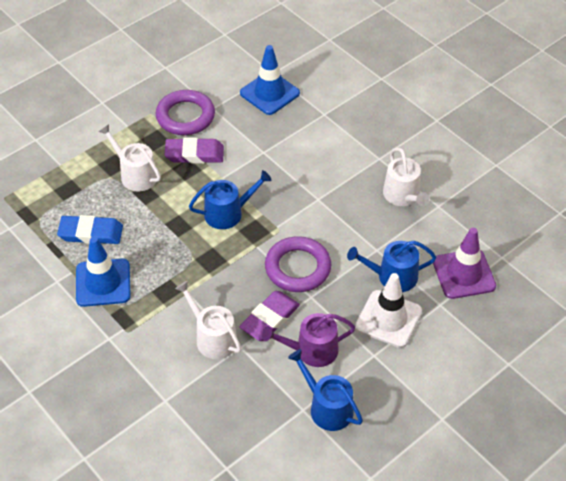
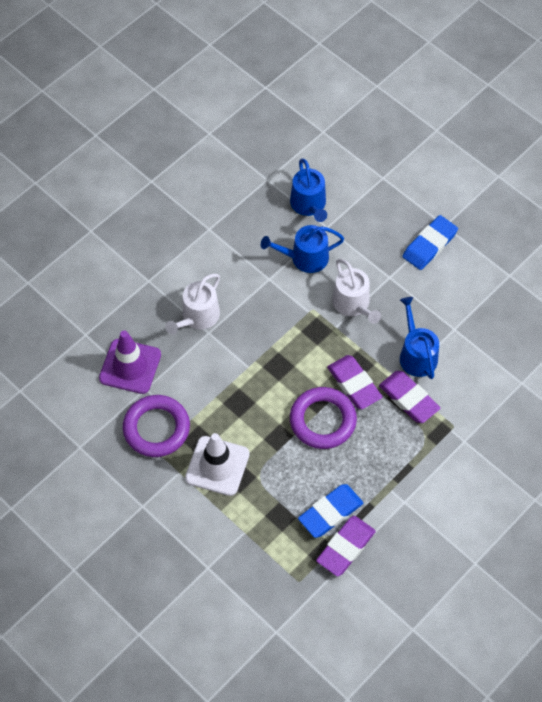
blue eraser: [57,215,123,244] = 1 -> [298,484,364,538] [403,215,458,270] = 2
blue traffic cone: [76,236,131,307] [240,45,300,115] = 2 -> none = 0
purple eraser: [164,138,224,163] [239,291,300,341] = 2 -> [316,516,376,577] [327,355,383,409] [379,371,440,423] = 3
purple watering can: [262,313,355,367] = 1 -> none = 0
white watering can: [98,124,161,191] [175,281,241,359] [383,148,429,206] = 3 -> [165,274,220,335] [332,259,381,324] = 2

